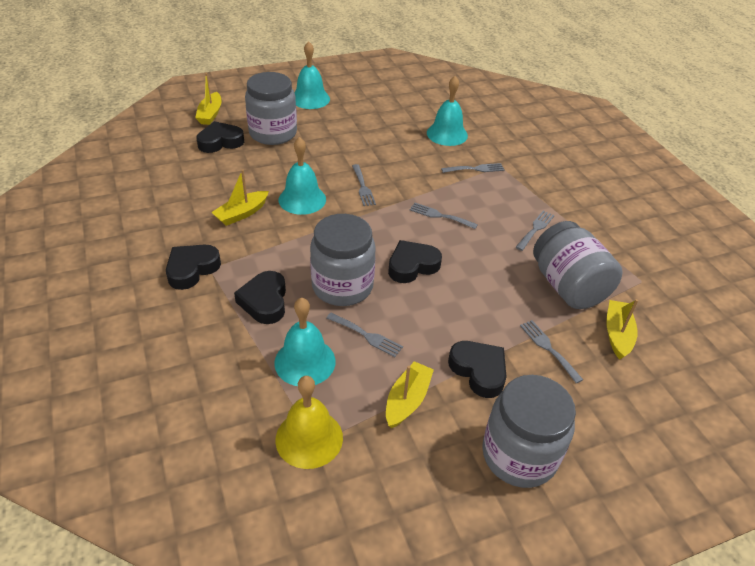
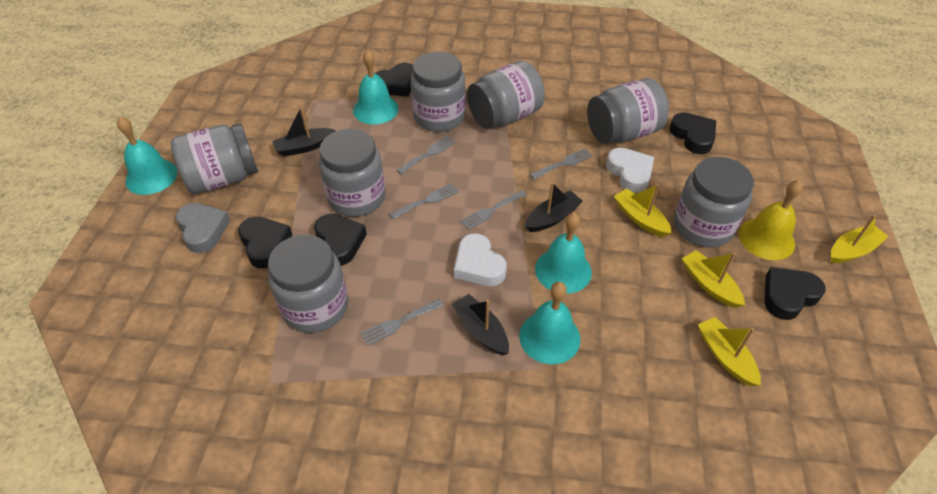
black boat: none = 0 -> [272,106,335,157] [452,294,509,355] [525,182,583,232] = 3
grey fork: [327,313,403,357] [352,164,376,206] [410,203,478,229] [441,163,505,173] [516,211,555,251] [520,320,583,383] = 6 -> [361,299,444,346] [389,183,459,219] [397,136,455,175] [460,190,526,230] [530,148,593,180] = 5
grey heart: none = 0 -> [176,203,230,253] = 1
grey jar: [245,72,297,145] [310,214,376,306] [482,375,576,488] [533,221,623,309] = 4 -> [171,123,258,194] [268,235,348,333] [319,129,386,217] [410,52,466,132] [467,61,545,129] [587,78,669,144] [674,157,754,247] = 7
white heart: none = 0 -> [454,233,507,286] [606,148,654,193] = 2

